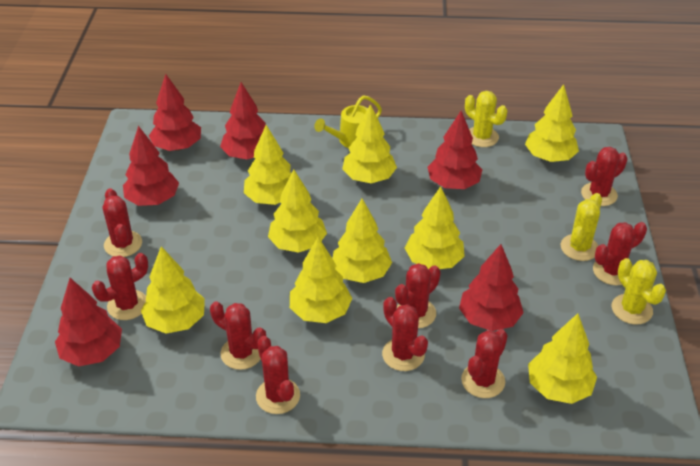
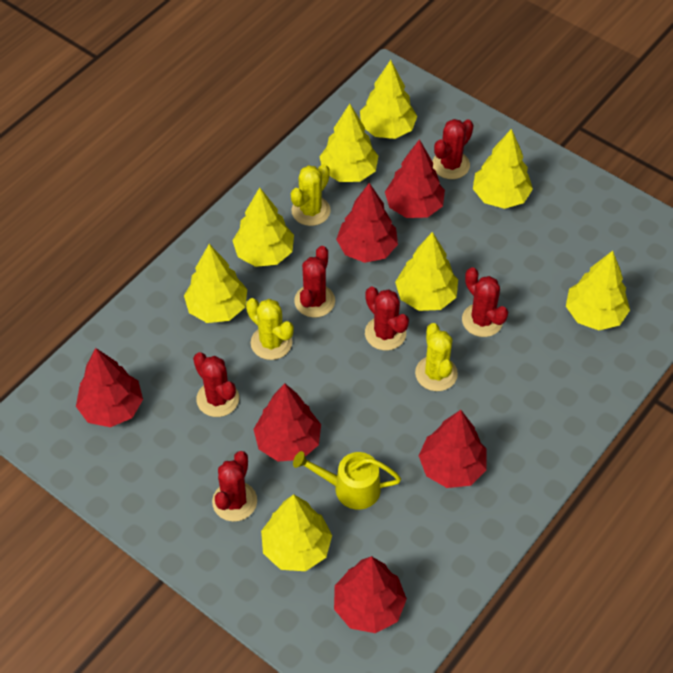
red cactus: [92,253,148,320] [103,188,142,257] [210,301,266,370] [256,336,300,414] [382,297,428,371] [395,263,441,328] [461,329,508,398] [581,147,627,206] [593,222,647,285] = 9 -> [193,352,239,417] [212,451,257,521] [294,246,335,318] [365,287,409,350] [432,119,474,179] [462,267,508,337] = 6
yellow tree: [141,246,205,334] [244,125,292,205] [268,170,327,253] [290,237,352,323] [332,199,392,283] [342,104,397,183] [405,186,465,269] [525,84,579,162] [528,313,597,404] = 9 -> [184,244,247,323] [232,187,294,267] [261,494,332,571] [319,104,378,182] [360,60,417,139] [395,232,458,311] [473,129,533,209] [566,251,630,330] = 8

